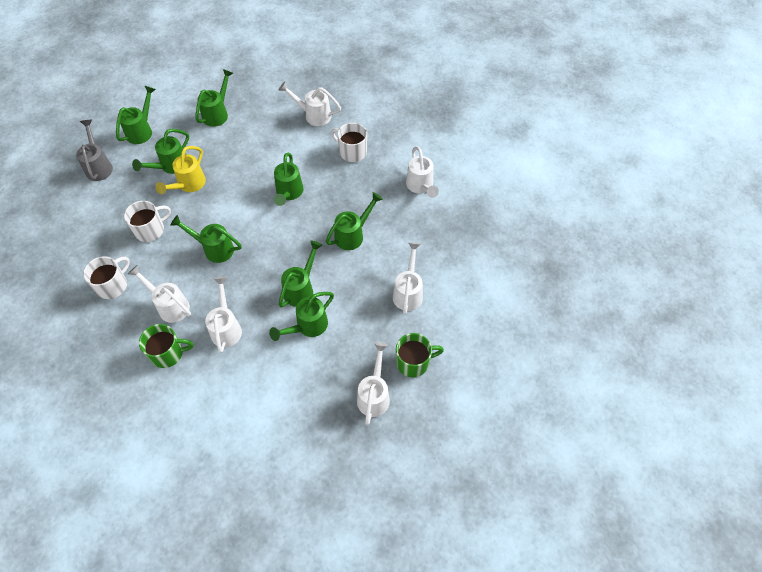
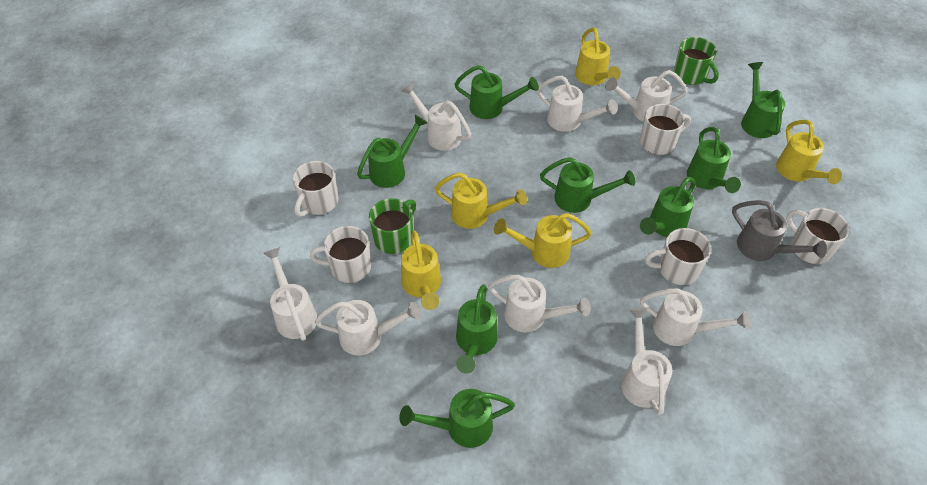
white mug: [83,256,130,299] [124,201,171,242] [331,123,367,162] = 3 -> [293,161,338,217] [310,226,371,283] [640,104,691,155] [645,228,711,285] [786,208,849,264] = 5
white watering can: [128,265,191,323] [205,277,242,353] [278,82,341,126] [357,342,390,425] [393,242,423,315] [406,146,439,198] = 6 -> [263,247,317,341] [315,300,422,356] [402,82,471,151] [488,275,591,332] [537,76,618,132] [605,70,687,122] [621,307,672,415] [640,289,751,346] = 8
yellow watering can: [156,146,206,194] = 1 -> [401,231,441,310] [434,172,527,229] [494,213,592,268] [575,27,621,85] [776,120,842,184] = 5

